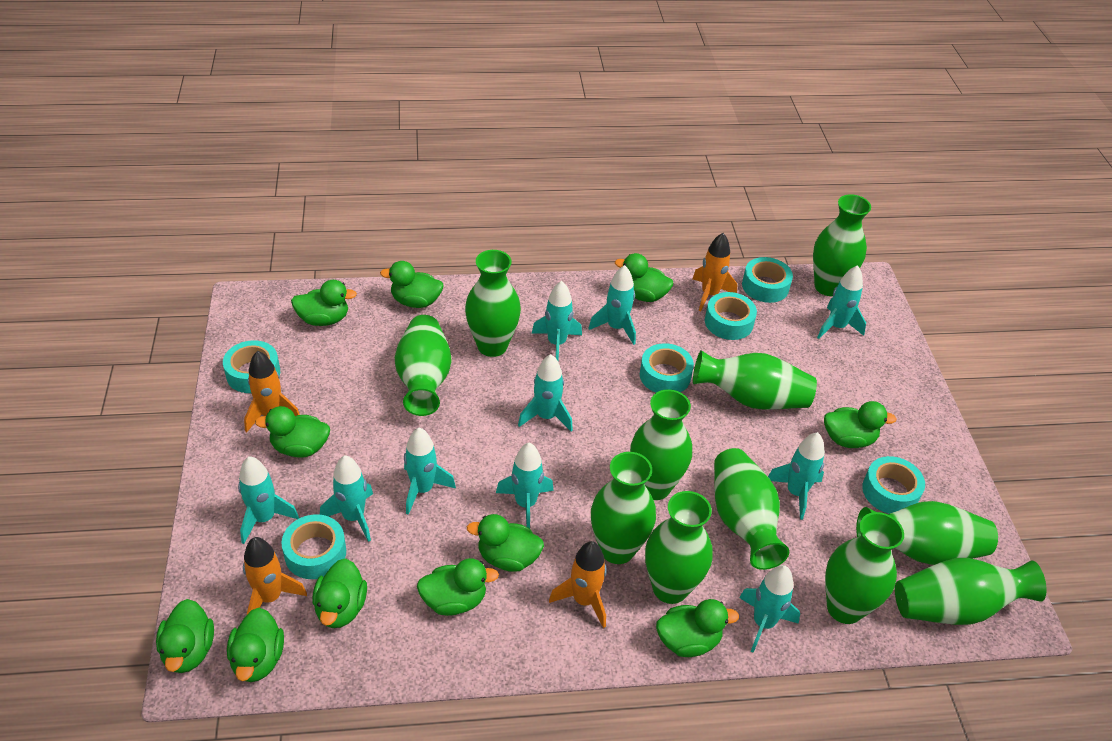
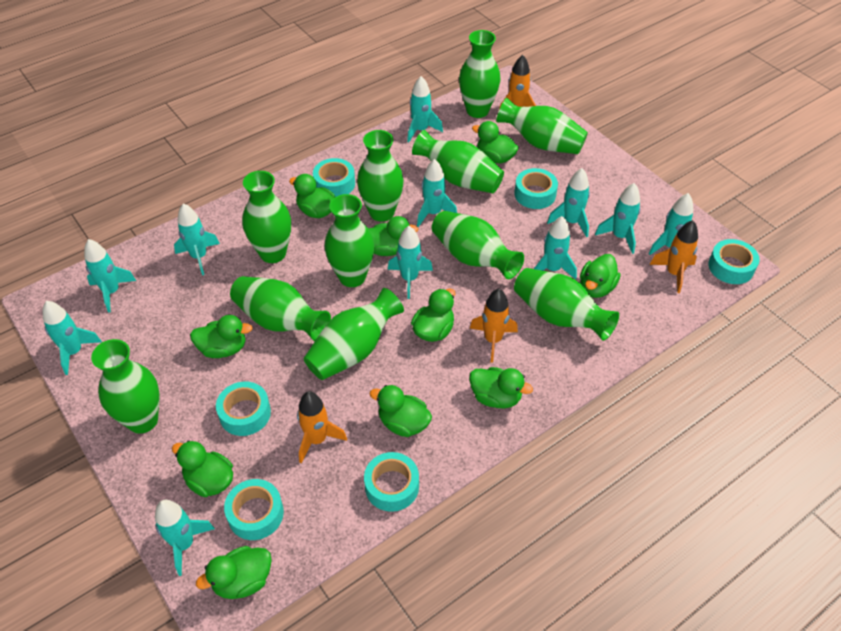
green duck: [156,599,214,673] [227,608,284,682] [255,406,330,458] [291,280,357,326] [313,558,367,628] [380,261,444,308] [417,558,499,616] [467,514,544,572] [615,253,673,302] [656,599,739,657] [824,401,897,448] = 11 -> [172,440,233,497] [190,315,252,358] [196,546,272,599] [289,174,335,218] [368,216,418,256] [369,385,432,437] [411,288,455,342] [469,367,533,408] [472,121,519,164] [580,254,620,298] = 10
turquoise rocket: [238,456,299,544] [320,455,373,542] [404,428,456,515] [496,443,554,528] [518,354,573,432] [532,281,582,361] [588,265,636,345] [739,565,800,653] [768,432,825,520] [817,265,866,339] = 10 -> [43,301,102,375] [84,239,136,312] [155,500,215,576] [174,203,220,275] [388,226,433,299] [407,76,443,143] [417,159,457,227] [534,216,577,280] [547,168,590,237] [595,183,640,254] [649,193,693,255] = 11

